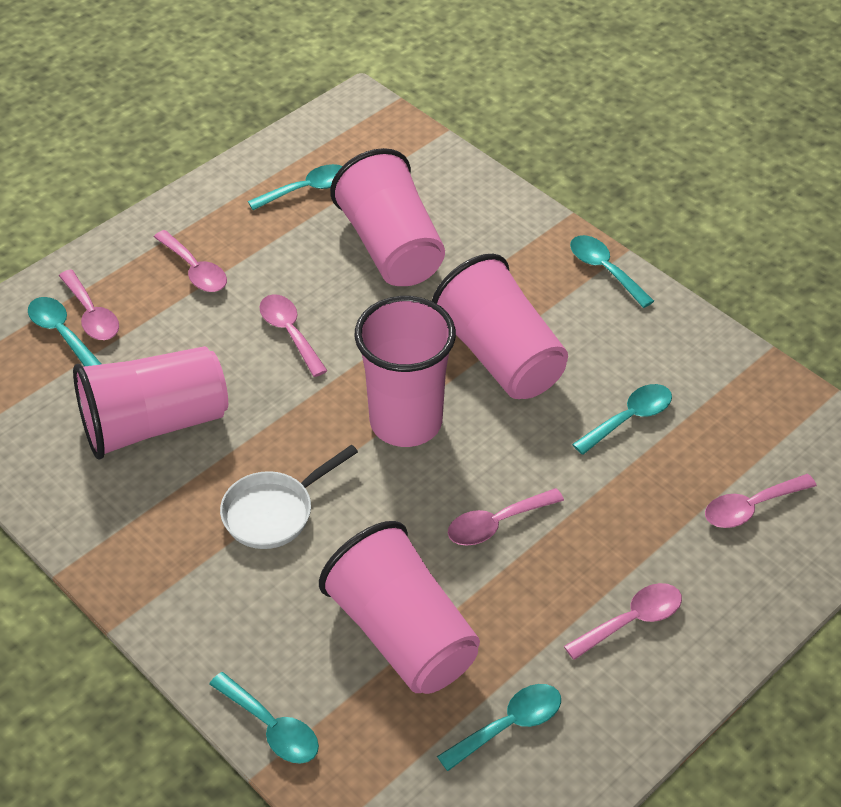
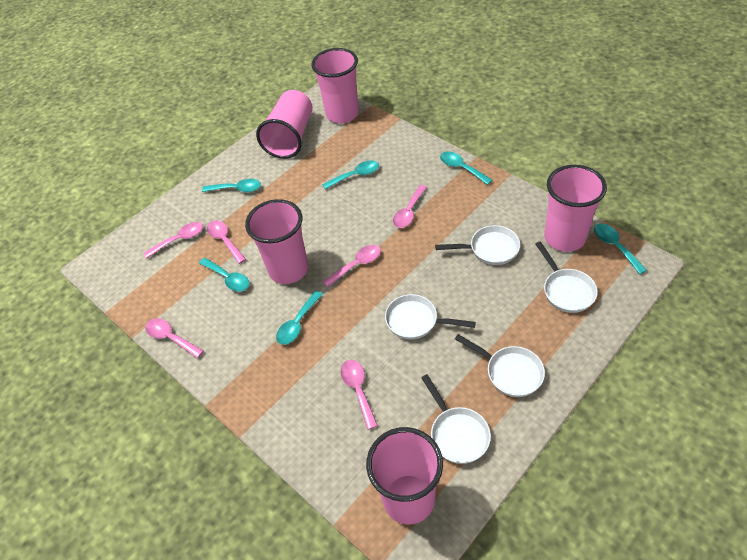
white pan: [220,445,358,549] = 1 -> [385,294,476,340] [421,374,491,464] [435,225,520,265] [455,334,545,397] [535,241,598,313] = 5

